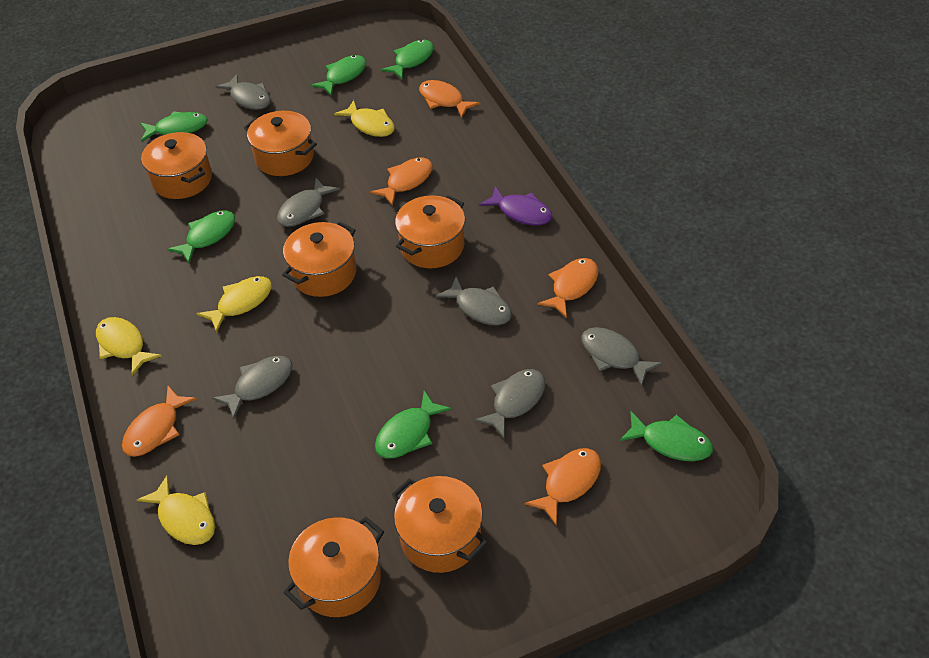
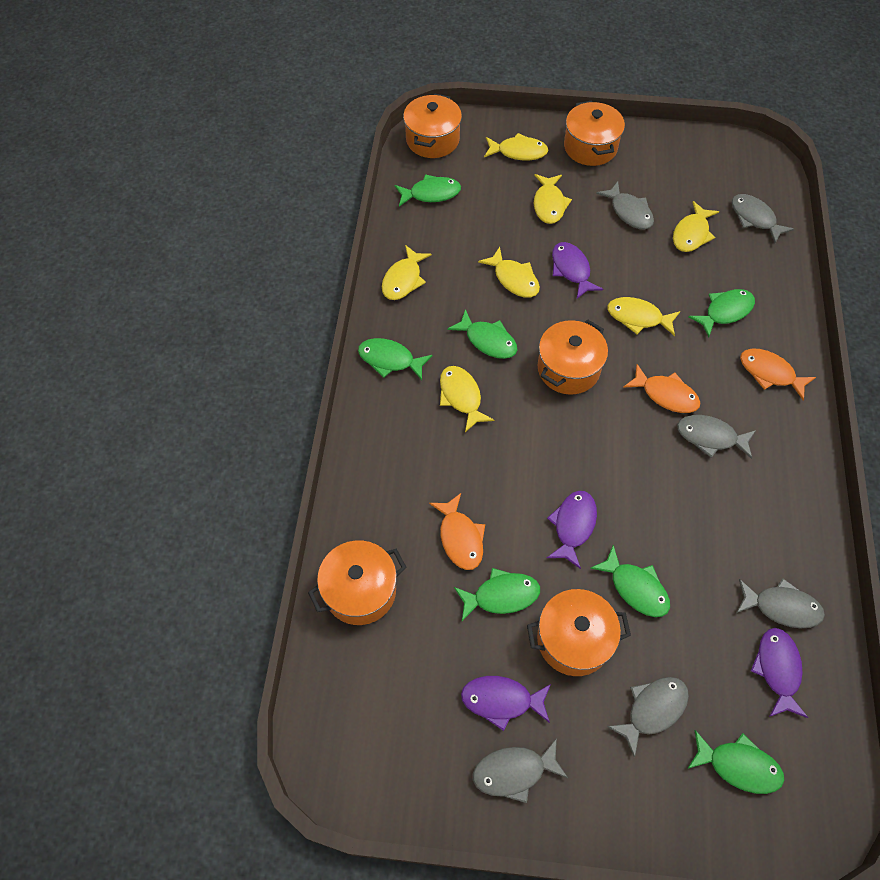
green fish: [140,111,208,142] [167,210,235,263] [311,55,366,95] [375,391,452,458] [381,40,434,79] [620,411,713,461] = 6 -> [358,338,433,380] [395,174,461,206] [447,309,517,359] [454,568,540,621] [590,545,670,617] [687,730,784,794] [688,289,755,337] = 7
orange fish: [122,386,197,457] [370,158,433,206] [419,80,480,118] [525,448,601,526] [537,258,598,318] = 5 -> [429,493,485,570] [623,364,700,413] [740,349,816,400] = 3
orange pot: [141,132,212,199] [244,111,317,176] [282,222,356,297] [283,516,384,617] [392,476,488,573] [395,195,465,268] = 6 -> [308,540,407,625] [403,94,462,158] [527,589,631,676] [538,319,608,395] [564,101,625,166] = 5
purple fish: [479,186,552,225] = 1 -> [461,676,551,731] [547,491,597,569] [552,242,603,299] [751,628,808,718] = 4
yellow fish: [96,317,162,376] [137,475,215,545] [196,276,272,333] [334,100,395,137] = 4 -> [382,245,432,300] [440,366,494,432] [478,247,540,298] [484,133,548,160] [534,174,572,224] [607,297,680,336] [673,201,719,252] = 7

